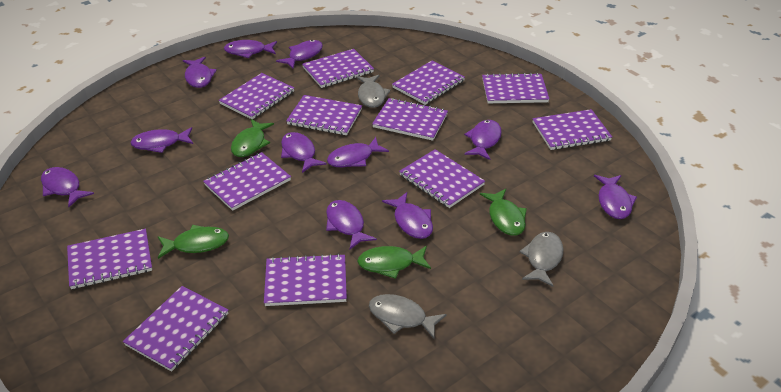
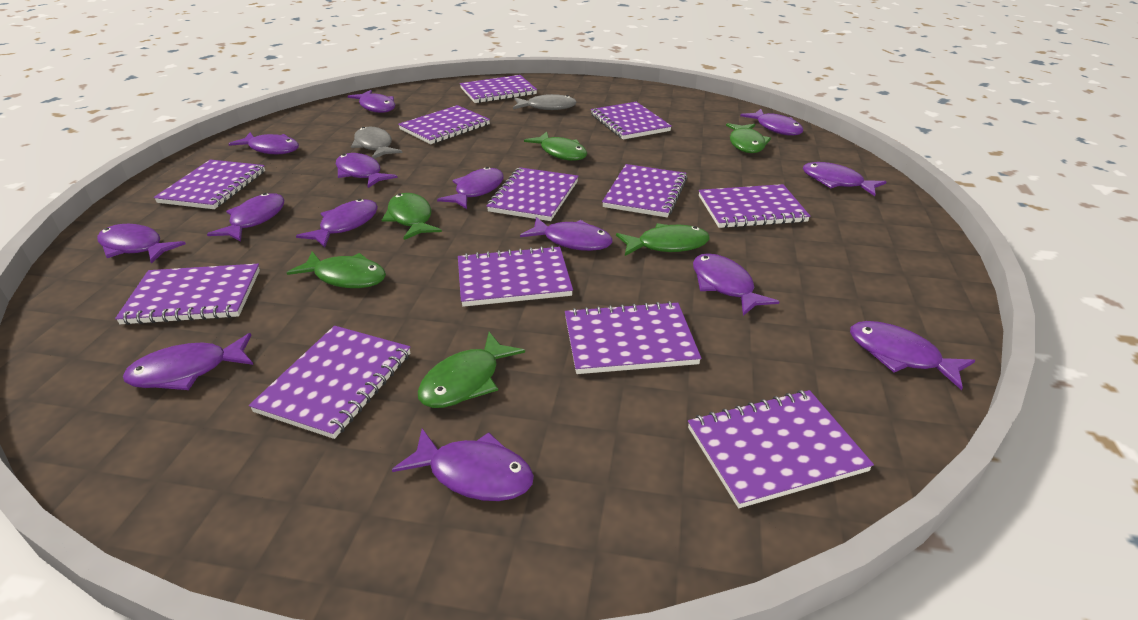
green fish: [158,225,229,259] [231,119,274,157] [357,246,431,279] [480,189,527,236] = 4 -> [286,252,386,288] [382,193,442,240] [418,332,525,408] [524,132,587,161] [616,223,710,256] [726,123,771,153] = 6
grey fish: [356,75,390,108] [369,294,447,339] [519,232,563,287] = 3 -> [351,127,402,159] [513,94,577,110] = 2
purple fish: [41,167,94,207] [130,127,193,153] [183,57,217,88] [224,40,277,58] [276,40,323,69] [281,132,327,173] [326,200,377,249] [327,137,389,167] [382,192,433,239] [464,120,502,160] [594,175,637,219] = 11 -> [97,224,186,264] [123,333,253,390] [207,193,284,241] [229,132,299,154] [296,199,378,248] [336,153,398,188] [348,90,395,113] [392,429,534,501] [437,167,504,209] [520,217,613,251] [693,253,780,316] [740,109,803,136] [803,162,886,196] [850,321,975,390] = 14

